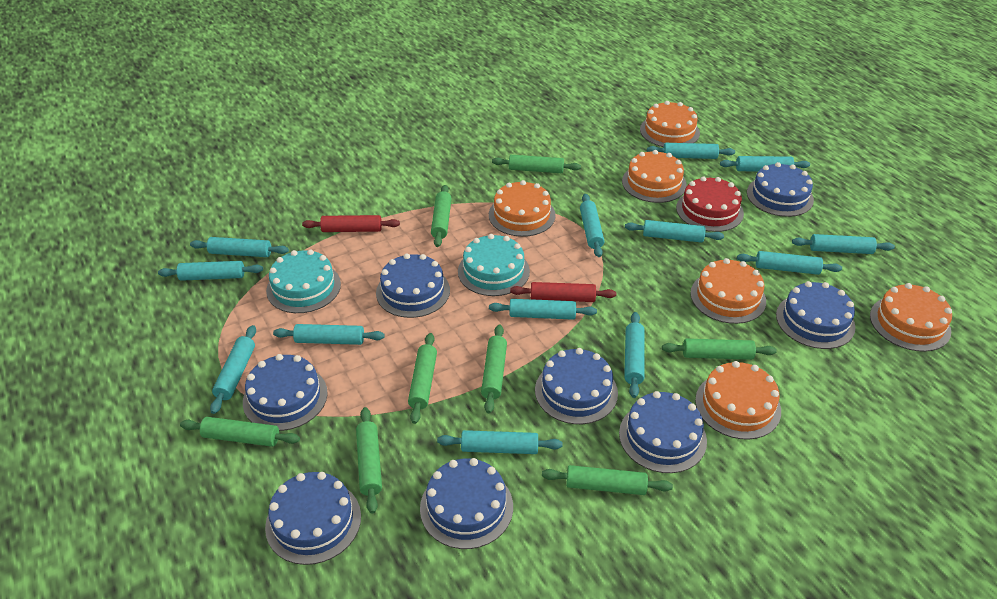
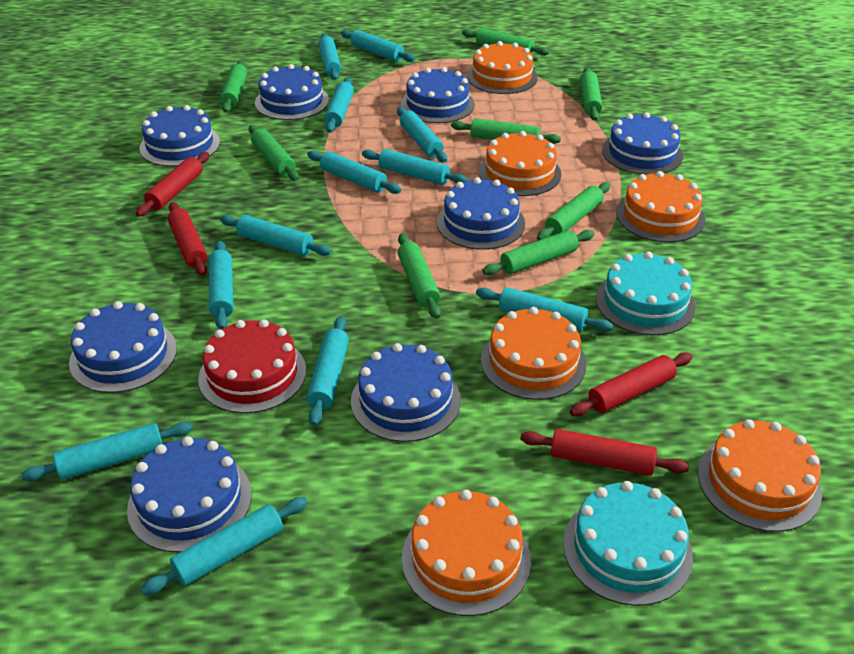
red rolling pin: [302,215,400,232] [510,282,616,302] = 2 -> [136,152,209,217] [168,202,208,276] [520,429,689,475] [570,352,692,416] = 4
turquoise rolling pin: [158,261,263,281] [190,237,289,257] [210,325,256,414] [273,324,385,345] [437,430,563,454] [489,299,597,320] [580,194,604,257] [624,312,645,398] [625,220,724,243] [647,143,735,159] [720,156,810,172] [737,251,842,275] [792,234,895,254] = 13 -> [21,422,193,481] [141,497,308,595] [209,241,234,330] [220,215,332,256] [307,151,401,194] [307,316,349,426] [318,33,341,80] [324,78,354,133] [341,30,415,62] [362,149,468,185] [397,107,447,163] [476,287,613,332] = 12

